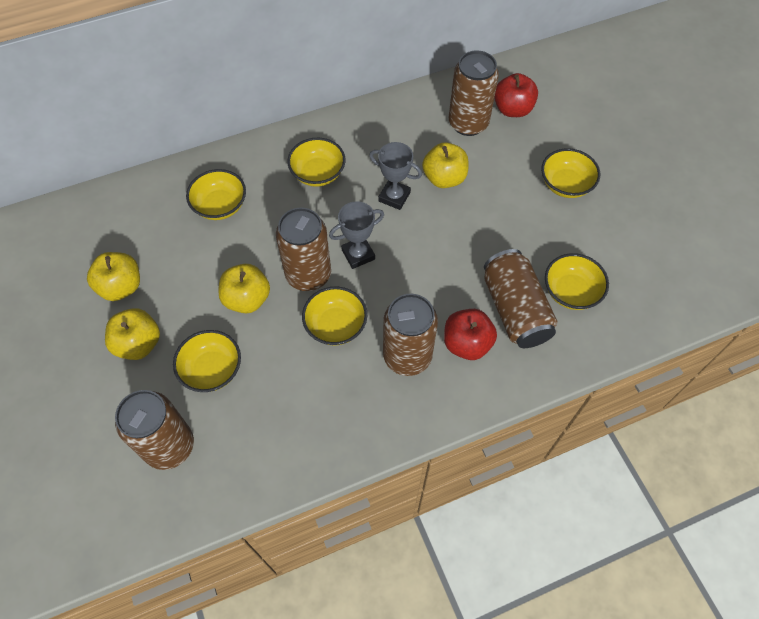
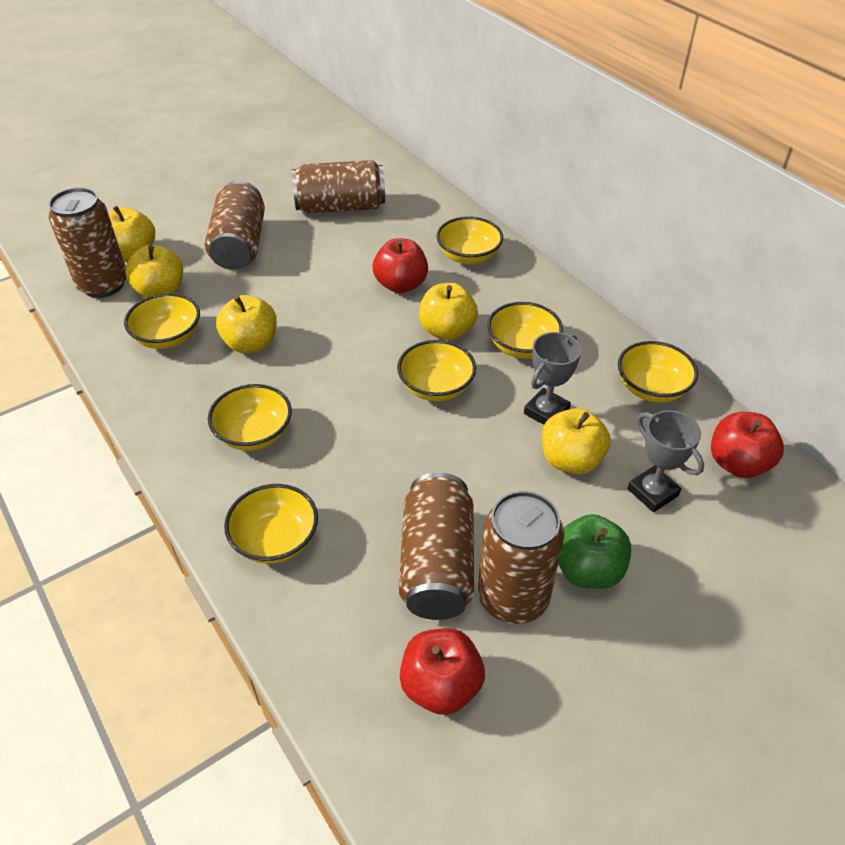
green apple: none = 0 -> [558,514,631,589] = 1
red apple: [444,309,497,360] [494,73,538,117] = 2 -> [373,238,428,293] [400,628,485,715] [711,412,784,478] = 3
yellow apple: [87,252,140,301] [105,308,160,360] [218,264,270,313] [422,142,469,188] = 4 -> [108,206,155,260] [125,245,183,298] [216,295,277,354] [419,283,478,340] [542,408,611,474] = 5
yellow bowl: [173,330,241,392] [186,169,246,220] [287,138,346,187] [302,286,367,345] [541,148,600,198] [545,253,609,310] = 6 -> [124,293,200,349] [208,384,292,451] [224,484,318,564] [397,340,476,401] [436,216,503,264] [487,302,563,359] [618,341,698,403] = 7

